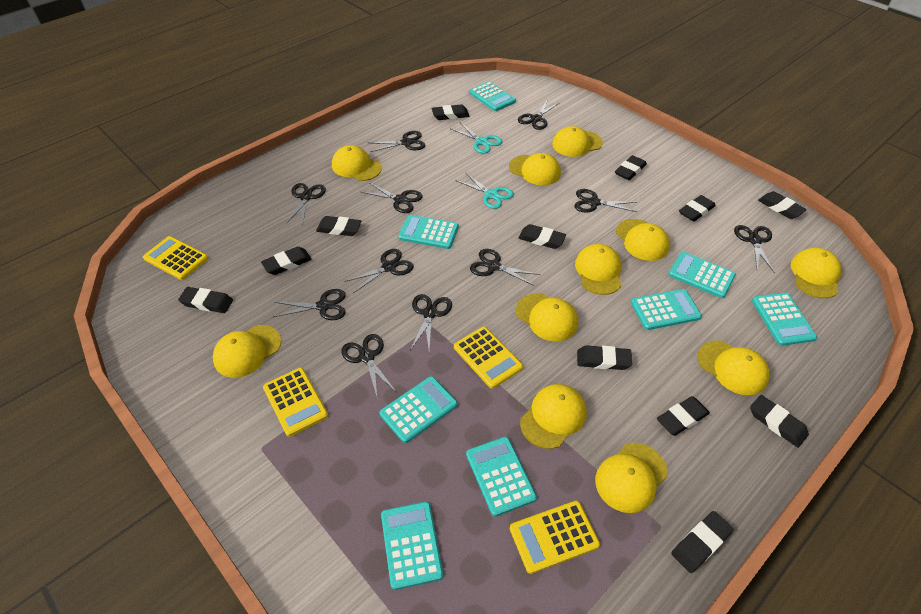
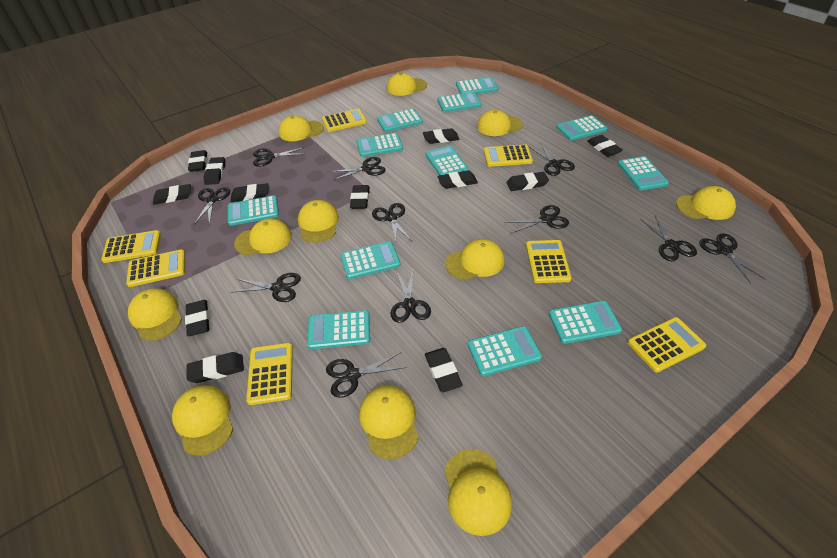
turquoise calculator: [380,376,458,443] [381,501,443,590] [398,215,459,249] [466,437,537,517] [469,81,516,111] [631,289,702,330] [668,252,736,298] [752,293,817,346] = 8 -> [228,195,279,226] [307,310,370,349] [340,241,401,279] [356,133,403,157] [377,108,423,132] [425,146,469,175] [438,92,481,112] [456,77,498,94] [468,326,542,376] [549,301,622,344] [556,115,607,141] [618,156,669,191] = 12
turquoise scissors: [451,122,502,154] [455,172,514,209] = 2 -> none = 0
yellow calculator: [143,236,208,280] [263,368,328,437] [454,327,523,389] [510,501,600,574] = 4 -> [101,230,161,263] [126,249,185,287] [246,343,293,405] [322,109,367,132] [484,145,533,167] [526,240,572,283] [628,317,706,373] = 7

